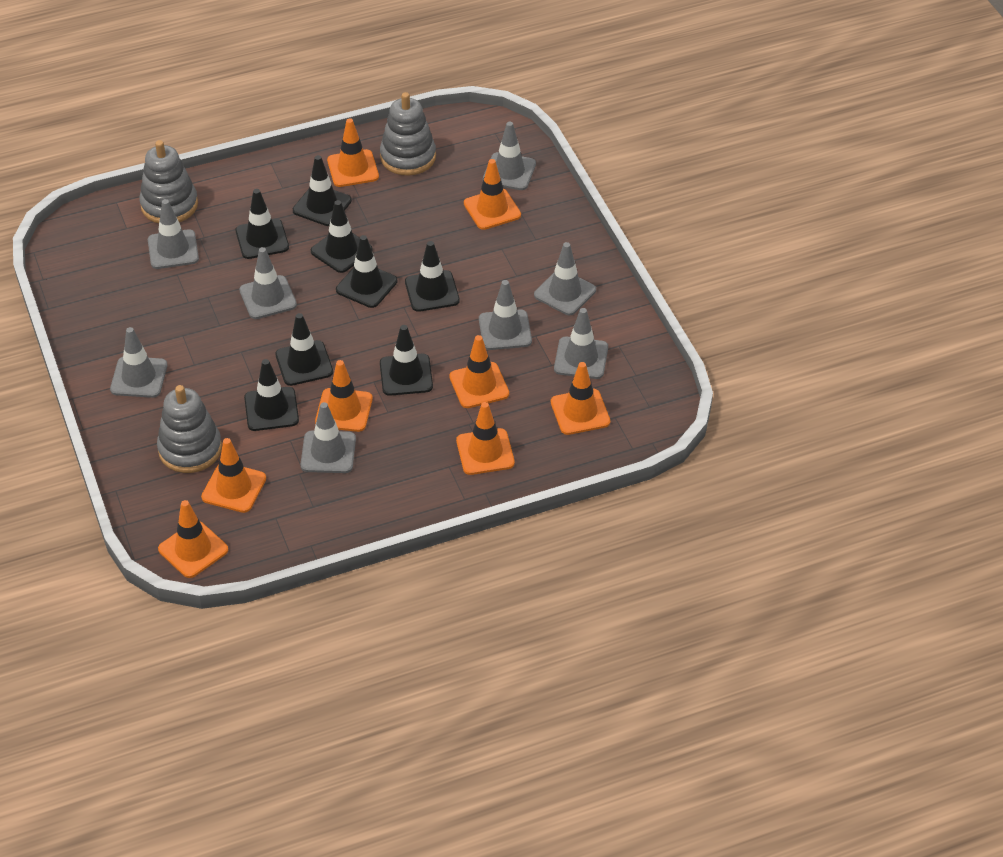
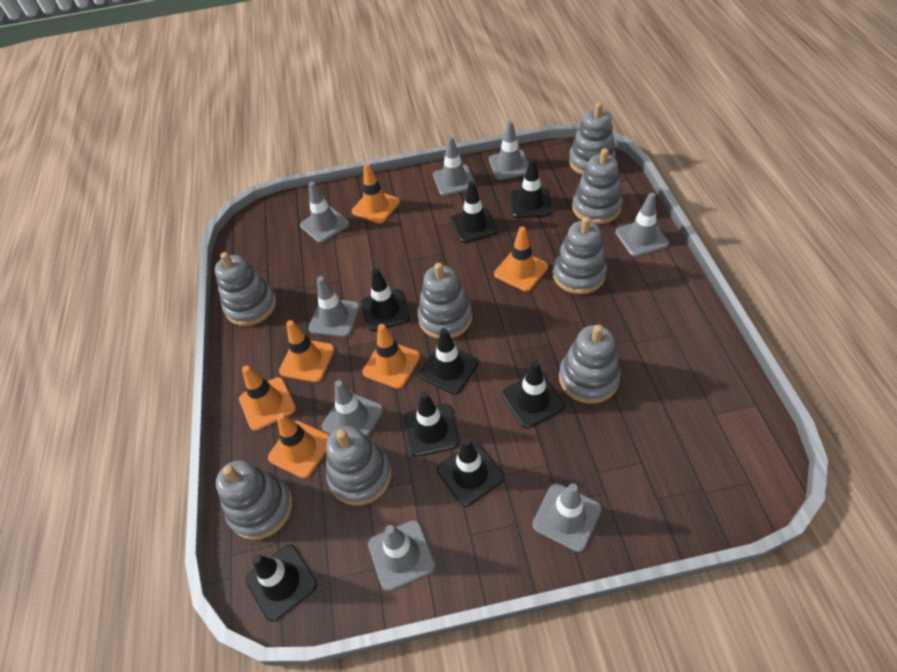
grey stacking toy: [139,140,198,223] [157,385,222,473] [380,92,436,175] = 3 -> [215,252,276,326] [216,460,293,540] [326,426,392,506] [417,263,472,339] [552,217,607,294] [559,325,621,404] [569,102,616,175] [572,148,623,224] = 8
orange traffic cone: [158,500,228,578] [201,438,266,513] [315,360,373,432] [327,118,379,187] [449,335,509,408] [456,402,515,475] [464,159,521,230] [551,362,610,435] = 8 -> [239,366,296,431] [268,413,330,479] [279,320,334,382] [352,163,400,224] [362,324,420,389] [494,227,548,291] = 6

